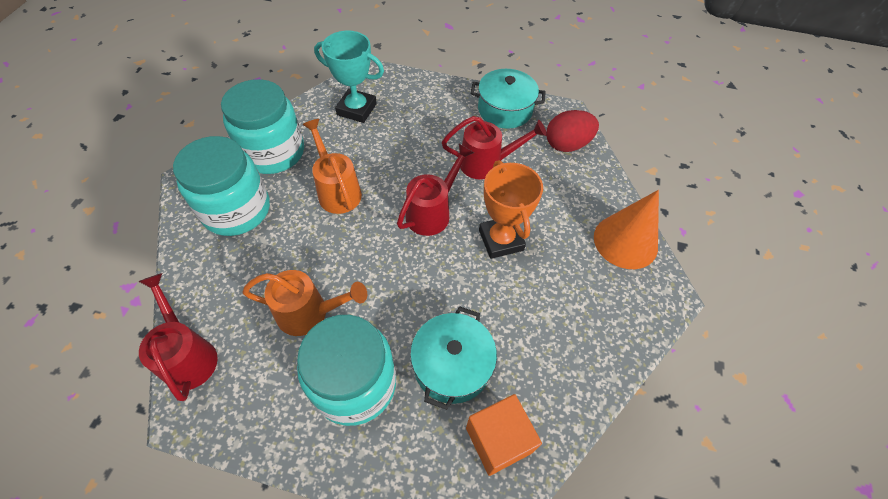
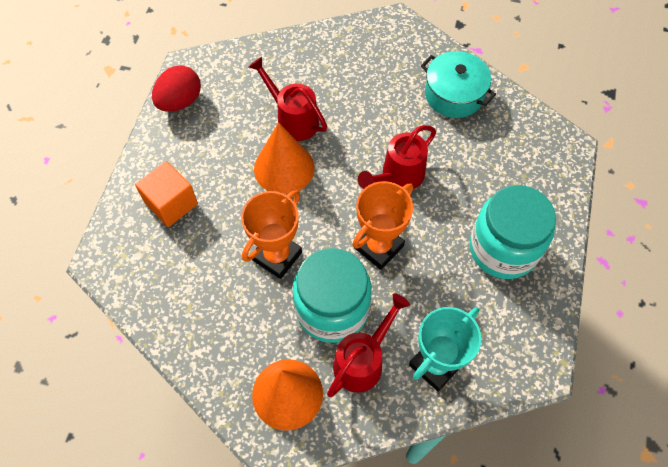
orange cone: [594,190,659,269] = 1 -> [252,359,323,431] [254,122,315,195] = 2
orange trophy: [479,160,543,259] = 1 -> [241,190,302,279] [352,181,413,270] = 2
orange watering can: [242,270,367,336] [302,119,362,214] = 2 -> none = 0
turquoise jar: [173,136,270,236] [221,79,304,174] [297,315,396,426] = 3 -> [293,248,372,343] [470,185,556,279] = 2
turquoise pot: [410,306,497,410] [470,69,545,129] = 2 -> [421,51,496,118] = 1

